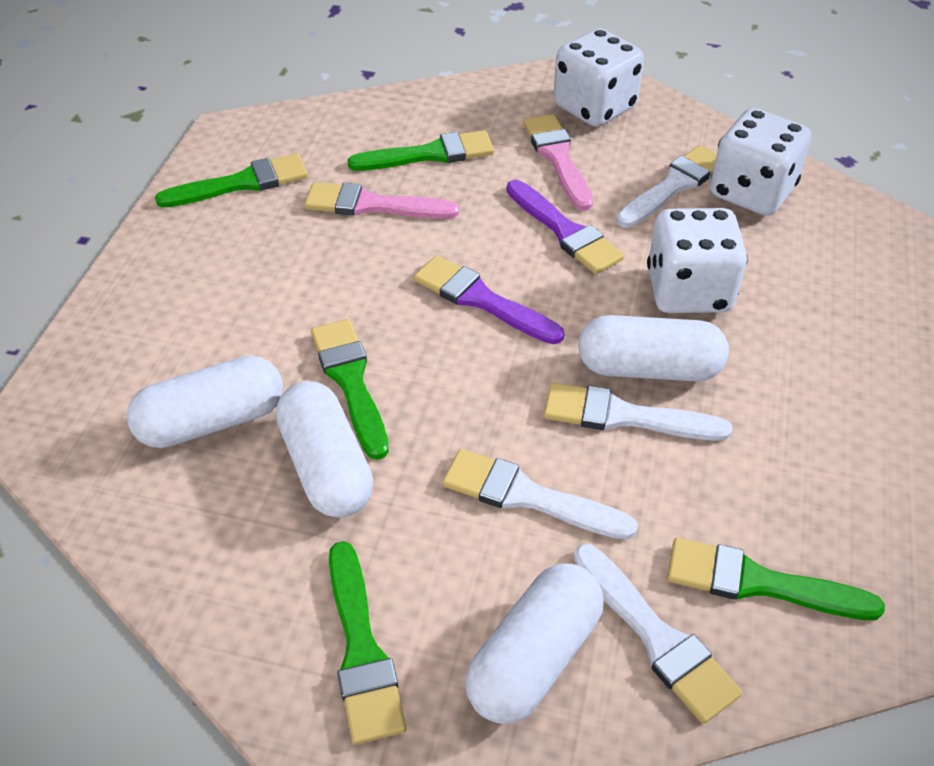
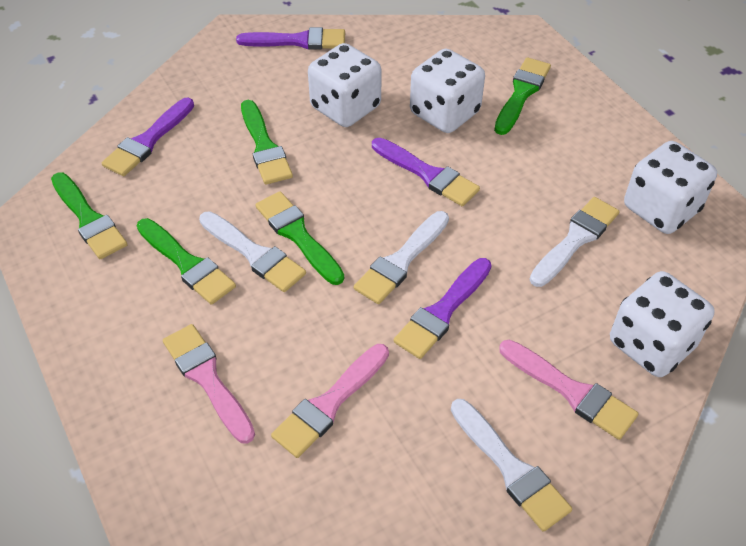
pink brush: [304,182,459,219] [523,114,593,211] = 2 -> [163,324,255,444] [271,344,389,458] [499,340,638,440] = 3
purple brush: [414,255,564,344] [506,180,624,274] = 2 -> [102,98,194,176] [236,27,345,50] [372,138,480,206] [393,258,491,359] = 4
white capsule: [127,356,283,448] [276,381,373,518] [465,564,604,724] [578,315,729,381] = 4 -> none = 0
white dice: [553,28,644,127] [647,208,748,313] [710,108,811,216] = 3 -> [308,43,382,127] [410,49,485,133] [610,271,714,377] [624,141,717,234] = 4

